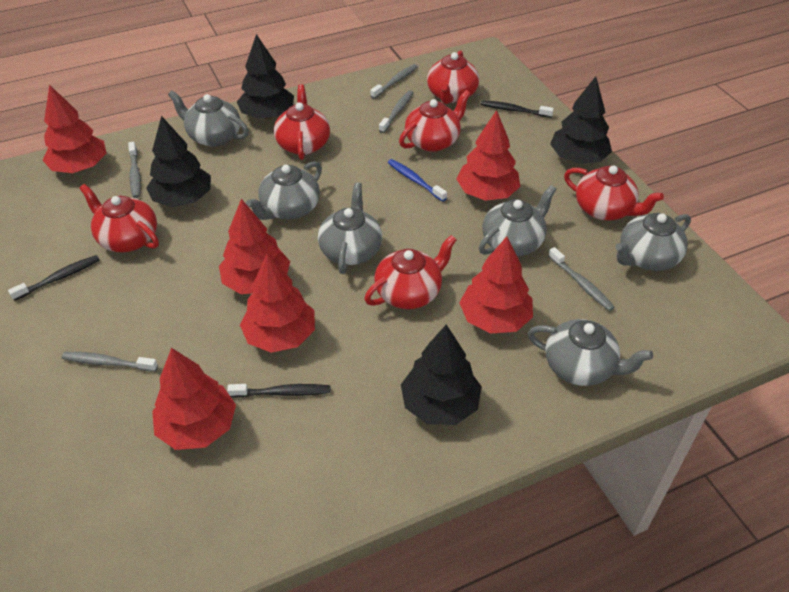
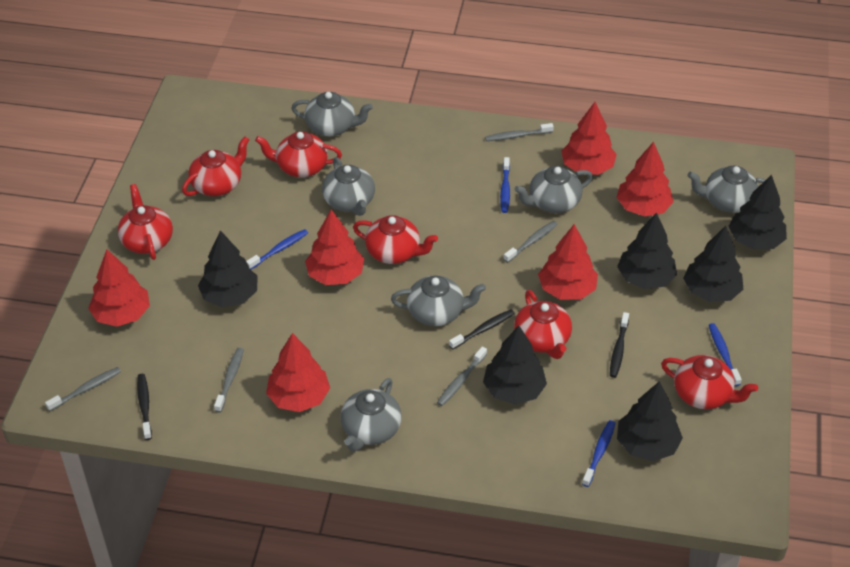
black tree: [146,116,211,207] [237,34,294,119] [401,324,482,425] [550,76,612,164] = 4 -> [198,230,258,307] [483,325,547,404] [617,213,677,289] [617,381,683,461] [683,226,743,302] [729,175,787,250] = 6
blue toothbrush: [388,159,447,202] = 1 -> [246,229,308,270] [500,157,510,213] [582,420,615,487] [709,323,742,386] = 4

